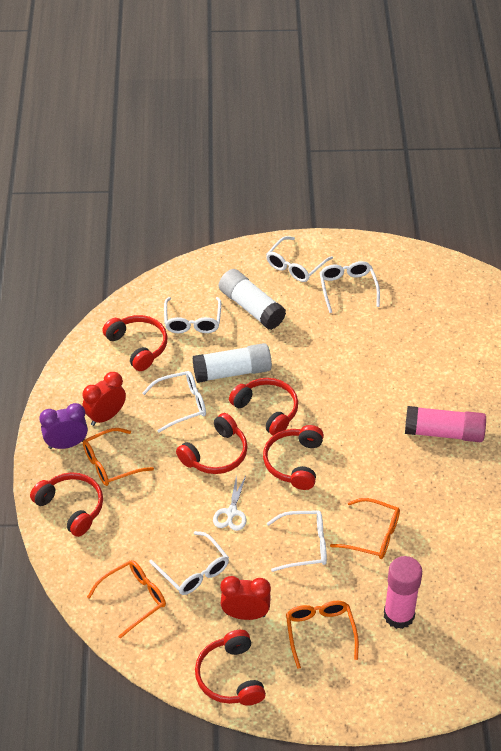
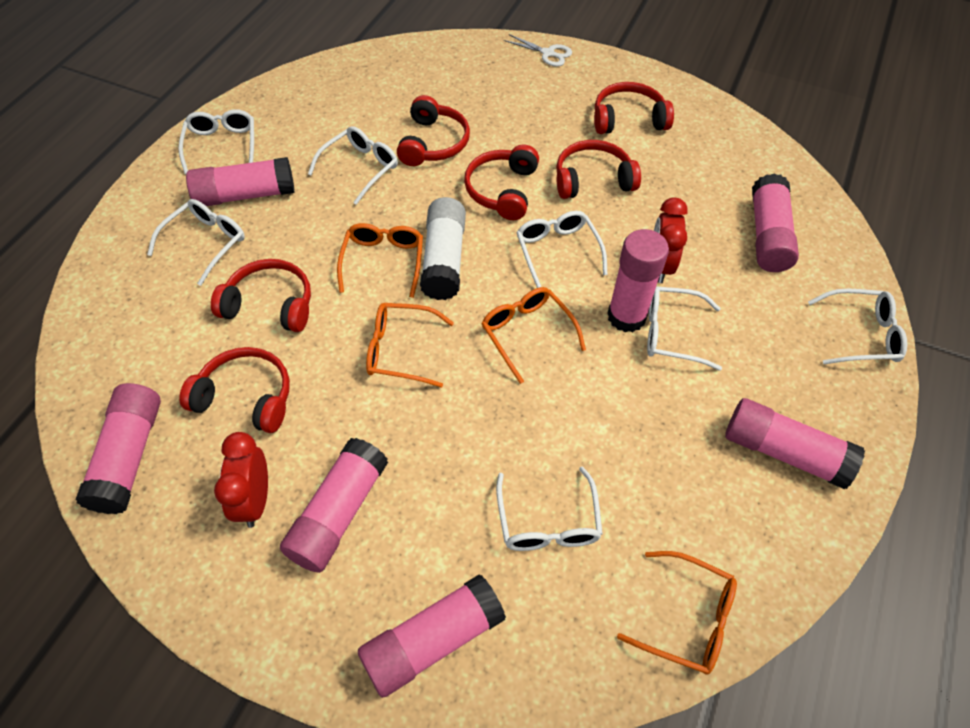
pink glue stick: [384,556,422,629] [405,406,486,442] = 2 -> [75,383,161,514] [186,157,295,206] [280,438,388,573] [358,574,506,698] [607,229,669,332] [725,398,865,489] [752,174,799,272] = 7
purple clock: [39,403,88,449] = 1 -> none = 0
white glasses: [142,371,206,433] [149,531,229,595] [164,297,221,333] [266,236,333,282] [267,510,327,572] [319,261,380,313] = 6 -> [147,199,245,286] [178,109,254,174] [308,126,398,205] [496,466,603,551] [516,211,608,288] [647,286,722,371] [808,289,907,364] = 7
white glue stick: [192,343,272,383] [219,269,286,330] = 2 -> [420,197,466,300] = 1

